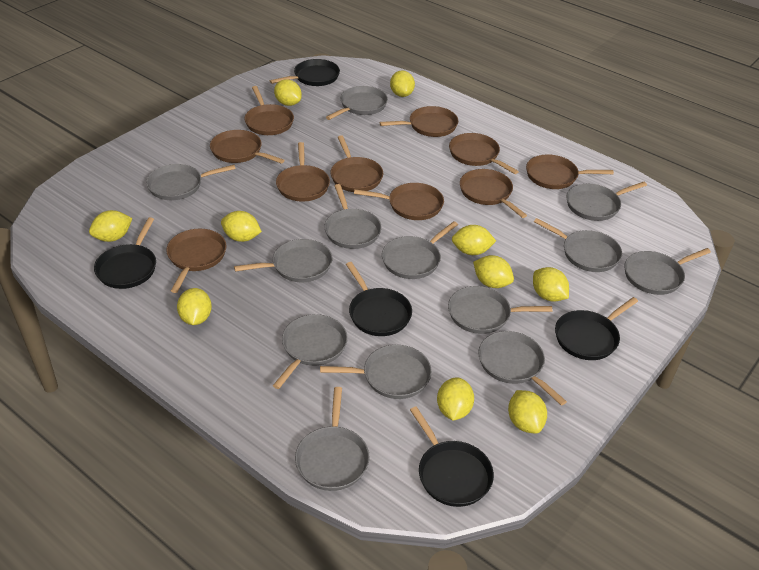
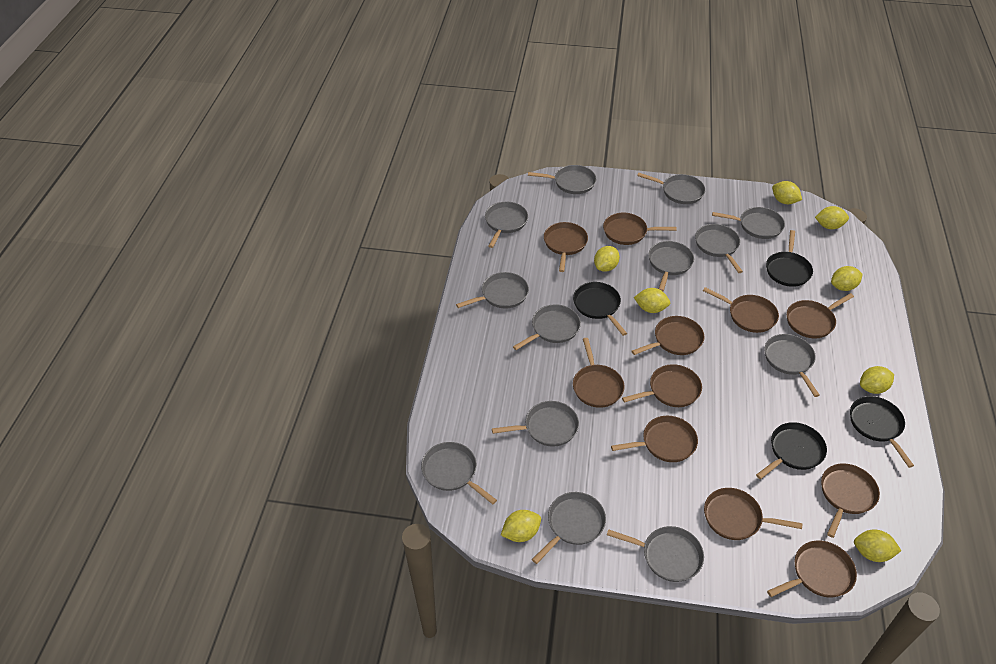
black pan: [94,217,156,289] [270,59,340,86] [346,262,412,336] [410,406,494,507] [555,297,638,360] = 5 -> [573,282,627,336] [756,422,827,479] [766,230,813,287] [850,396,914,468] = 4
brown pan: [166,229,226,293] [210,130,285,164] [244,86,294,135] [276,142,330,202] [330,135,383,192] [354,183,444,220] [380,106,458,137] [449,133,519,174] [460,169,527,218] [526,154,614,189] = 10 -> [544,222,588,272] [573,338,624,408] [603,213,677,245] [611,416,698,462] [622,364,702,407] [632,316,704,355] [703,287,779,333] [704,488,802,540] [767,540,857,597] [787,293,854,339] [821,463,880,538] = 11
yellow lemon: [89,210,133,242] [177,288,212,325] [221,211,262,242] [274,79,302,106] [390,70,415,97] [437,377,474,421] [452,225,496,255] [473,255,514,288] [508,390,547,434] [533,267,569,302] = 10 -> [501,510,541,542] [594,246,620,272] [634,288,670,313] [772,181,802,204] [815,206,849,229] [831,266,863,291] [854,530,901,562] [860,366,894,394] = 8

